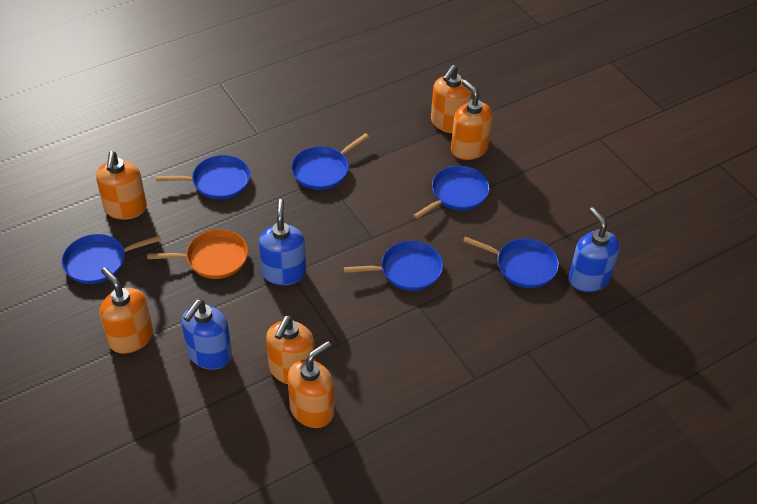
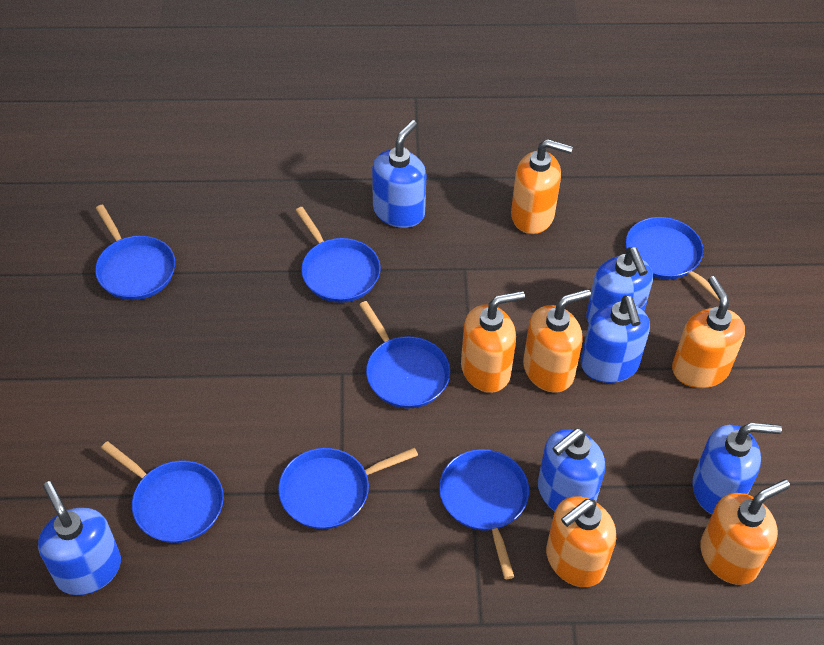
blue pan: [62,234,161,284] [156,155,250,200] [291,133,369,190] [344,241,443,291] [413,166,490,219] [463,237,559,288] = 6 -> [95,204,175,300] [101,441,224,543] [278,448,418,529] [295,207,381,303] [359,301,450,408] [439,449,529,579] [626,217,720,302] = 7
blue soap dispenser: [182,300,232,370] [259,199,306,285] [569,207,620,292] = 3 -> [38,481,121,595] [372,120,427,228] [538,429,605,511] [581,295,650,383] [586,247,653,323] [692,422,782,515] = 6
orange pan: [147,229,248,279] = 1 -> none = 0

